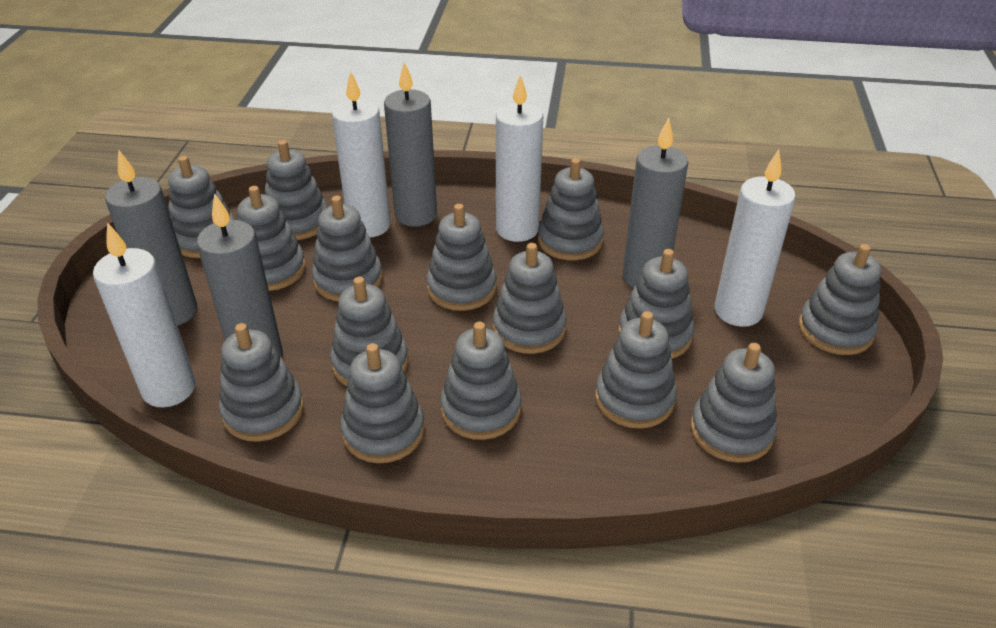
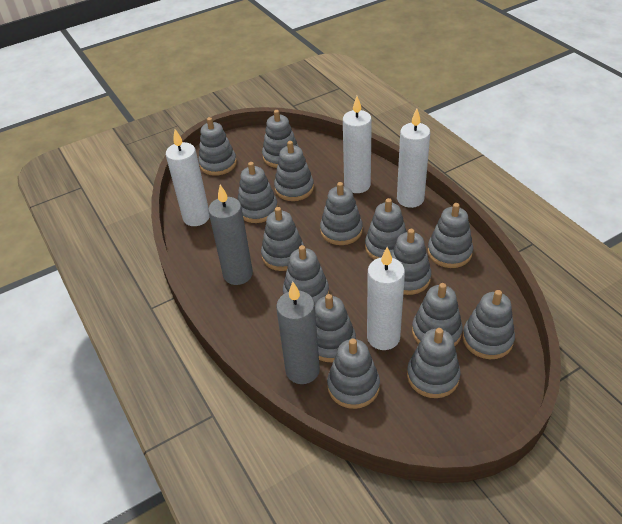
grey candle: [105,150,197,326] [197,193,283,358] [384,62,437,227] [622,118,688,288] = 4 -> [208,185,253,285] [276,282,320,384] = 2

